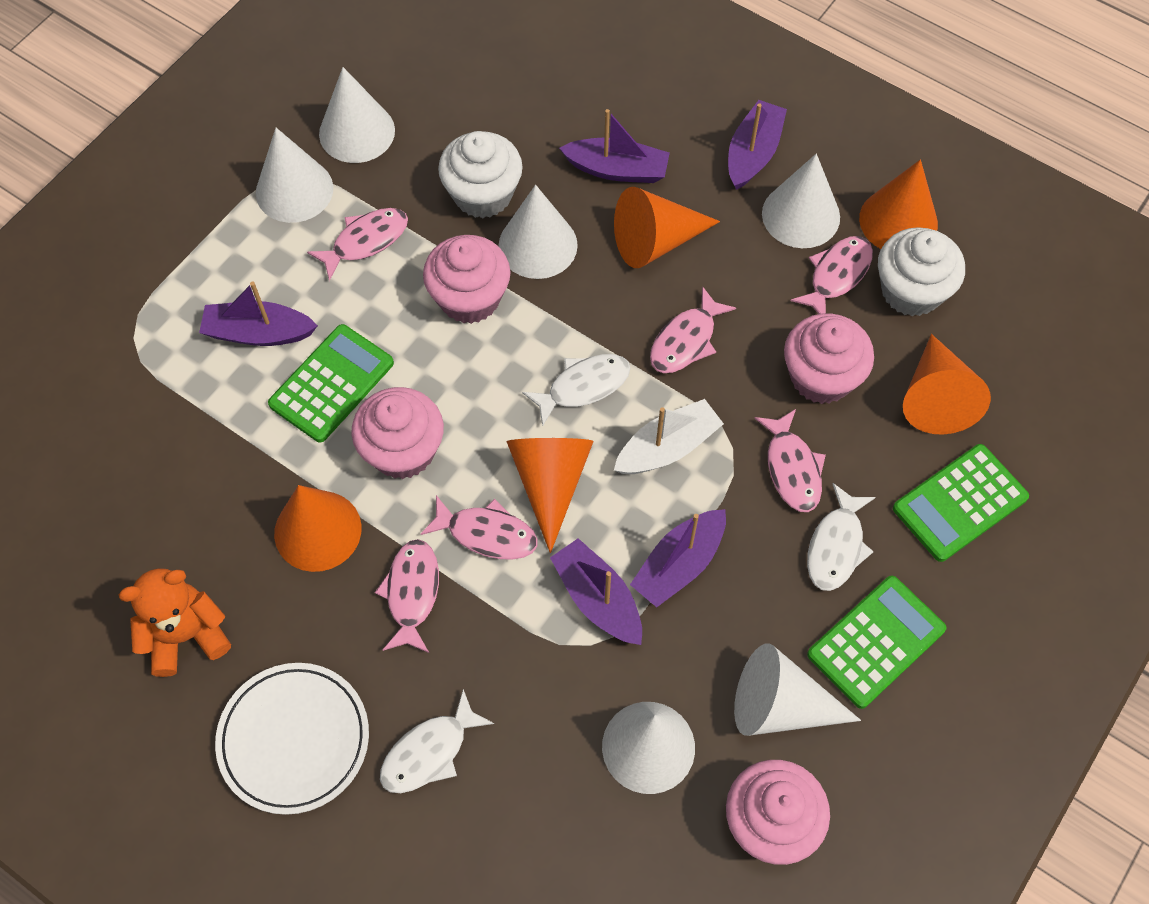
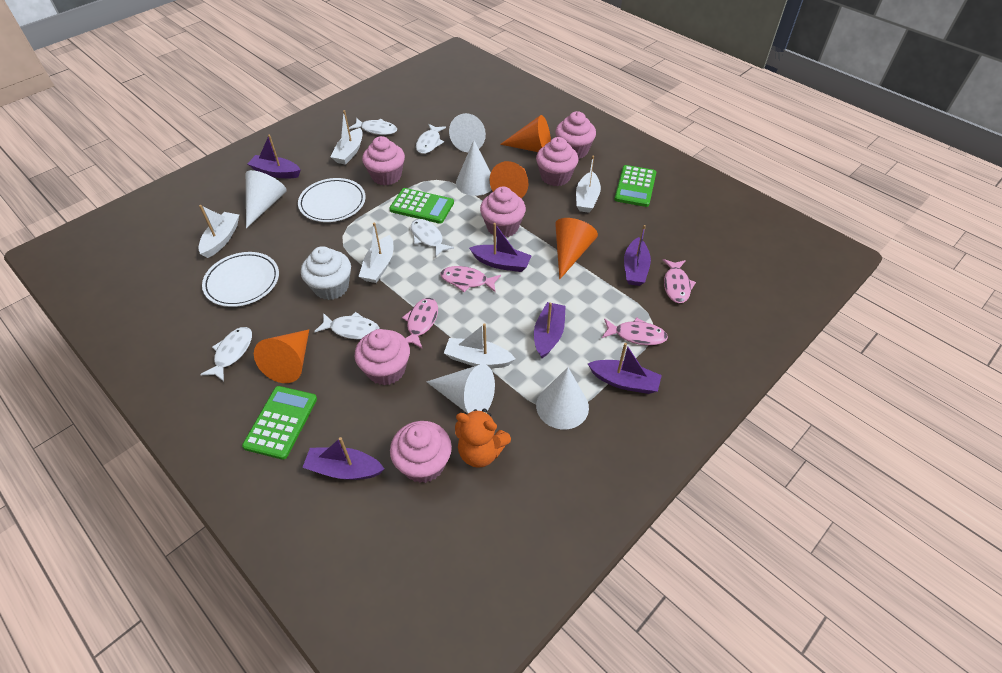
orange cone: [274,485,361,572] [506,438,594,553] [614,187,720,268] [859,160,938,249] [903,334,991,435] = 5 -> [254,329,309,383] [489,161,529,198] [500,115,551,152] [555,218,598,279] = 4
pink cupcake: [351,387,444,479] [423,235,510,324] [726,760,830,865] [784,313,874,404] = 4 -> [355,329,410,386] [362,136,405,185] [390,421,452,483] [480,187,526,237] [536,137,578,186] [556,111,596,159] = 6
pink fish: [307,208,408,281] [375,539,439,653] [421,495,538,560] [650,286,736,373] [754,409,826,512] [791,236,873,314] = 6 -> [402,298,438,348] [440,266,501,293] [602,317,668,345] [663,259,696,303] = 4
purple boat: [199,282,318,346] [550,538,642,645] [559,109,670,183] [630,509,726,607] [728,100,787,190] = 5 -> [248,135,301,178] [302,437,384,480] [469,223,532,272] [534,302,566,358] [588,343,662,394] [624,225,651,286] = 6
white boat: [614,399,724,474] = 1 -> [198,205,239,258] [331,110,362,165] [359,222,393,283] [444,323,516,368] [576,156,601,213] = 5
white cone: [256,128,333,223] [319,67,395,163] [498,185,578,279] [602,702,695,794] [734,643,861,736] [762,154,840,248] = 6 -> [246,170,287,228] [426,364,495,414] [449,113,486,152] [456,140,492,196] [536,367,589,429] = 5
white cupcake: [438,131,523,218] [878,227,965,316] = 2 -> [301,246,351,300] = 1
white fish: [380,689,494,793] [522,354,631,427] [807,483,875,591] = 3 -> [200,327,252,382] [314,312,380,339] [349,118,397,135] [411,219,454,257] [416,124,446,154] = 5
white plate: [215,663,369,815] = 1 -> [202,252,279,307] [298,178,366,222] = 2

